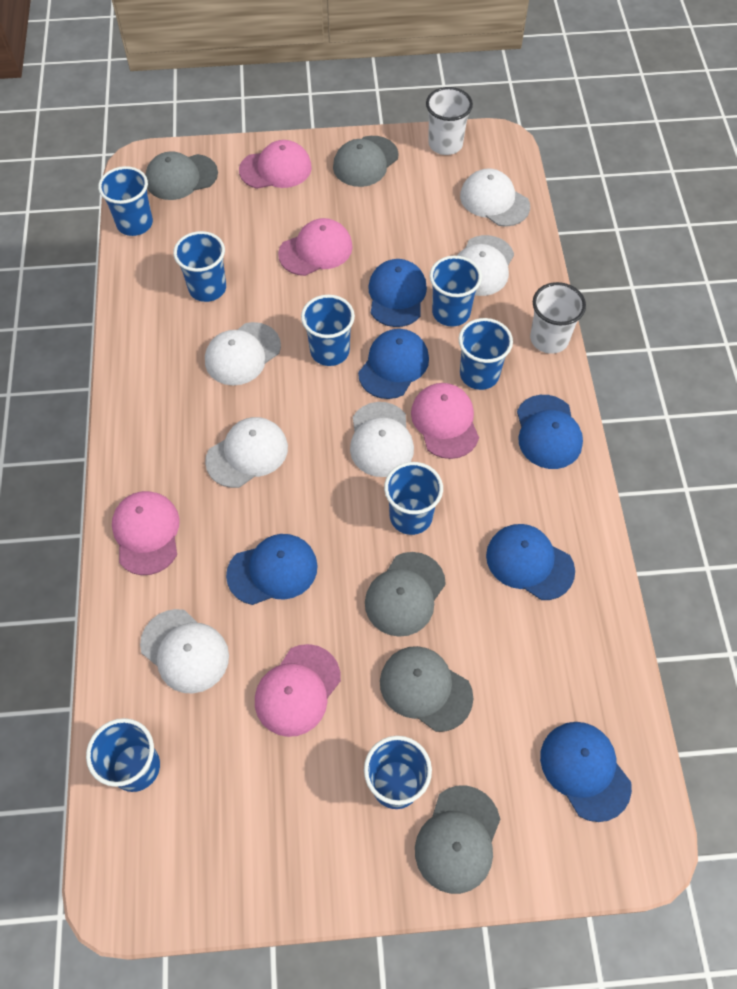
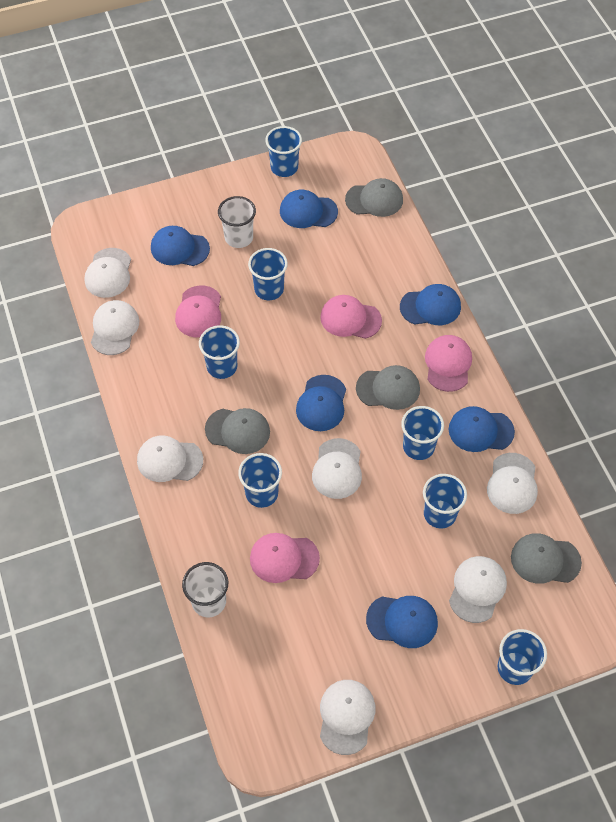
blue cup: [86,718,160,792] [98,166,153,236] [173,231,226,302] [301,295,355,366] [364,736,432,809] [384,462,443,535] [430,256,482,326] [459,318,513,390] = 8 -> [199,325,240,379] [238,453,282,508] [248,248,288,300] [265,126,302,177] [401,406,444,460] [423,474,467,528] [497,629,547,685] = 7
grey cap: [145,151,218,200] [333,136,399,187] [365,552,446,637] [380,646,473,732] [415,786,500,894] = 5 -> [205,408,270,454] [345,178,403,217] [356,365,420,410] [511,534,582,584] = 4
pink cap: [112,491,180,575] [239,140,312,189] [255,644,341,737] [278,218,353,276] [411,383,479,459] = 5 -> [175,285,221,337] [250,533,320,583] [320,295,382,339] [425,335,472,392] = 4
white cap: [140,609,229,693] [205,322,281,385] [205,417,288,488] [350,402,414,477] [457,235,514,296] [460,168,530,227] = 6 -> [84,248,131,298] [91,300,140,355] [137,435,203,482] [312,438,362,499] [320,680,375,755] [449,556,507,623] [487,453,538,514] = 7

